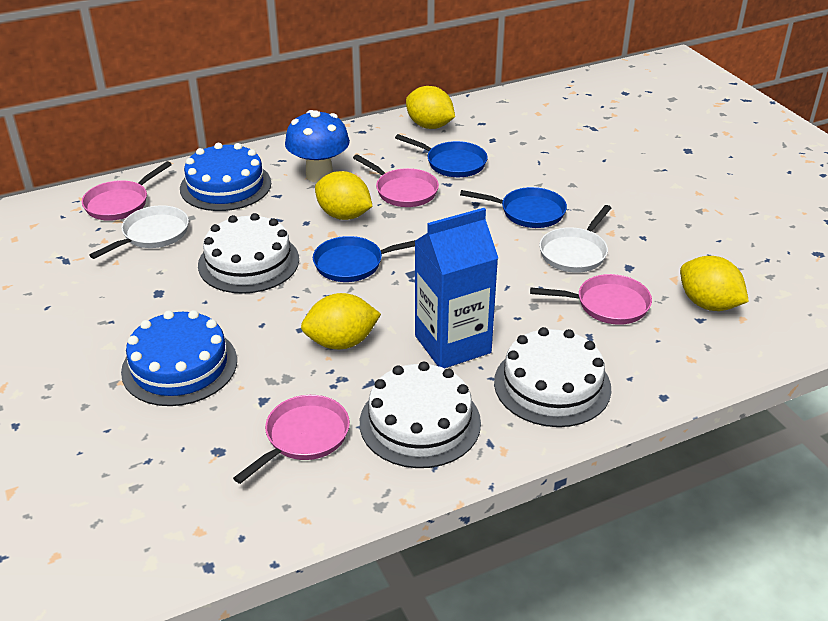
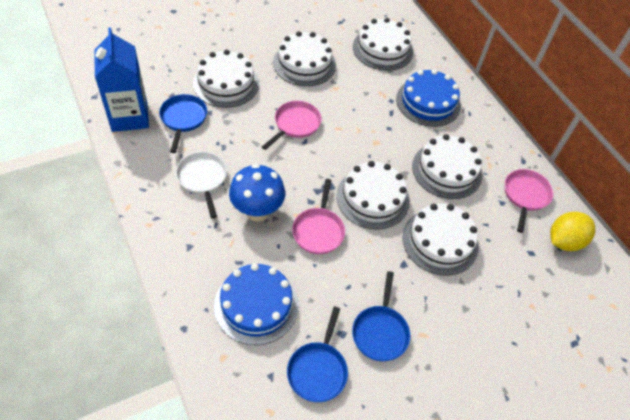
pink pan: [82,161,172,221] [233,395,350,484] [353,154,439,207] [530,274,652,325] = 4 -> [262,101,321,150] [292,179,345,254] [505,169,554,233] = 3
white cake: [198,213,299,294] [360,362,481,468] [494,327,611,427] = 3 -> [193,50,259,108] [273,31,336,86] [336,161,410,230] [353,18,413,71] [402,204,479,276] [412,134,482,199] = 6
white pan: [89,205,189,259] [539,205,611,273] = 2 -> [176,152,227,219] = 1
yellow lemon: [301,293,381,349] [315,171,372,220] [406,86,455,129] [680,256,749,311] = 4 -> [550,212,595,251] = 1

